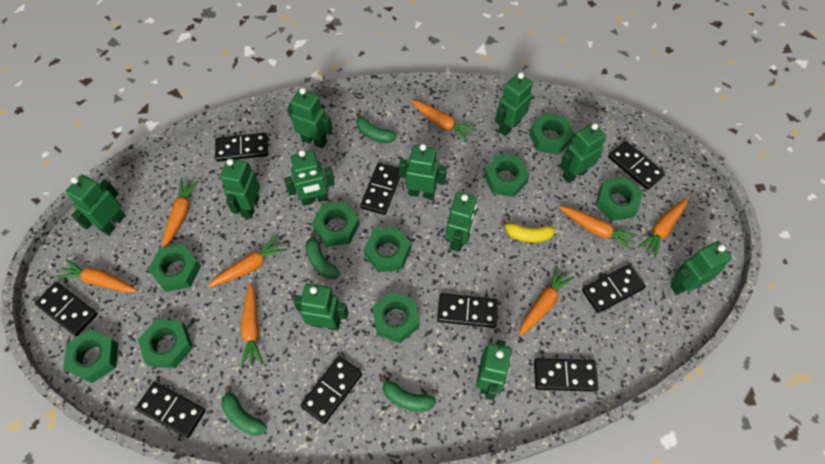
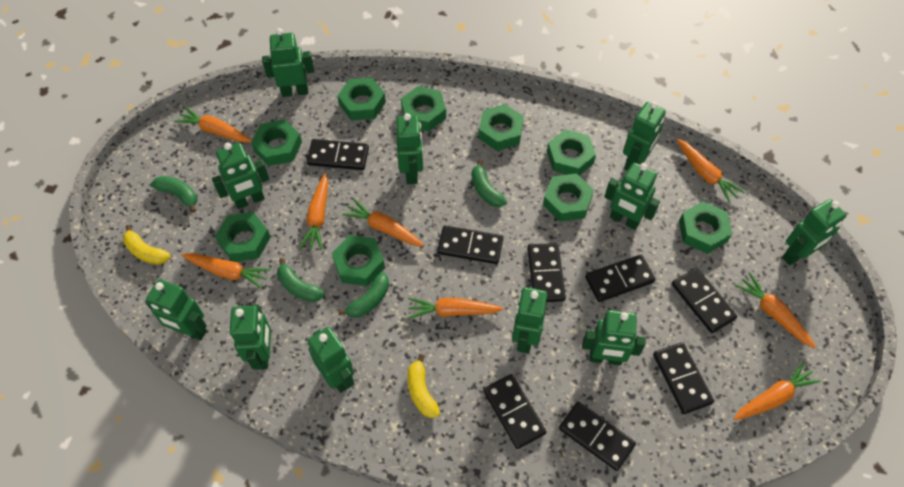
black domino: [35,282,98,336] [136,382,206,438] [215,133,268,162] [300,356,362,424] [360,163,400,215] [437,293,498,328] [534,358,599,392] [582,264,646,313] [608,141,665,190] = 9 -> [307,139,369,170] [437,226,503,264] [483,374,546,449] [527,243,566,302] [559,402,636,471] [585,255,656,302] [653,342,714,414] [672,268,737,333] = 8
yellow banana: [501,220,555,243] = 1 -> [123,225,170,265] [408,354,440,418] = 2

